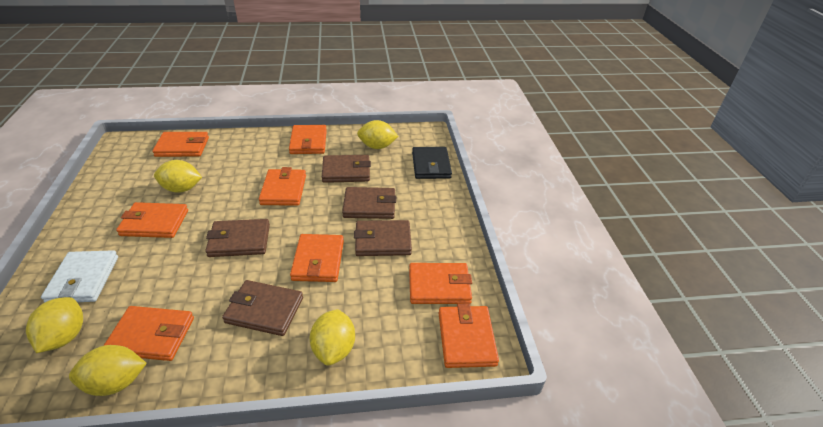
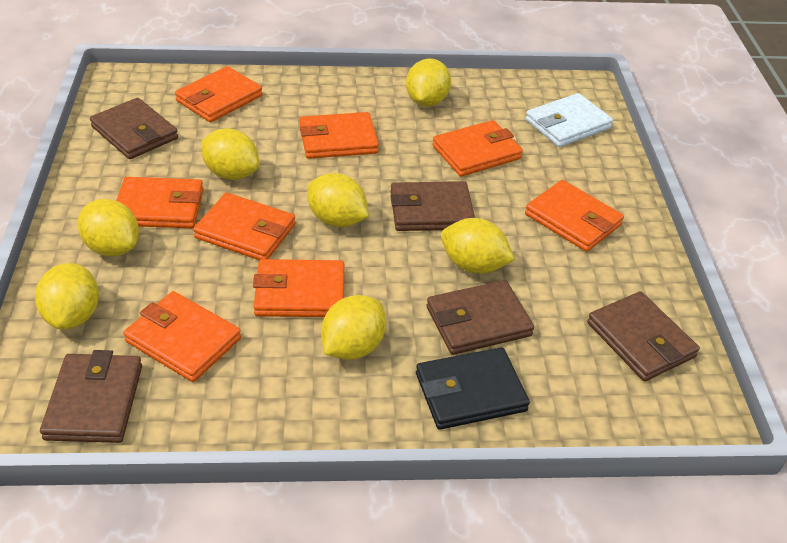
yellow lemon: [26,297,83,353] [69,345,147,396] [154,160,202,193] [310,309,355,366] [357,120,398,149] = 5 -> [35,263,99,330] [78,199,139,257] [201,128,259,180] [307,173,369,227] [321,295,386,360] [406,58,451,106] [441,218,515,274] = 7

